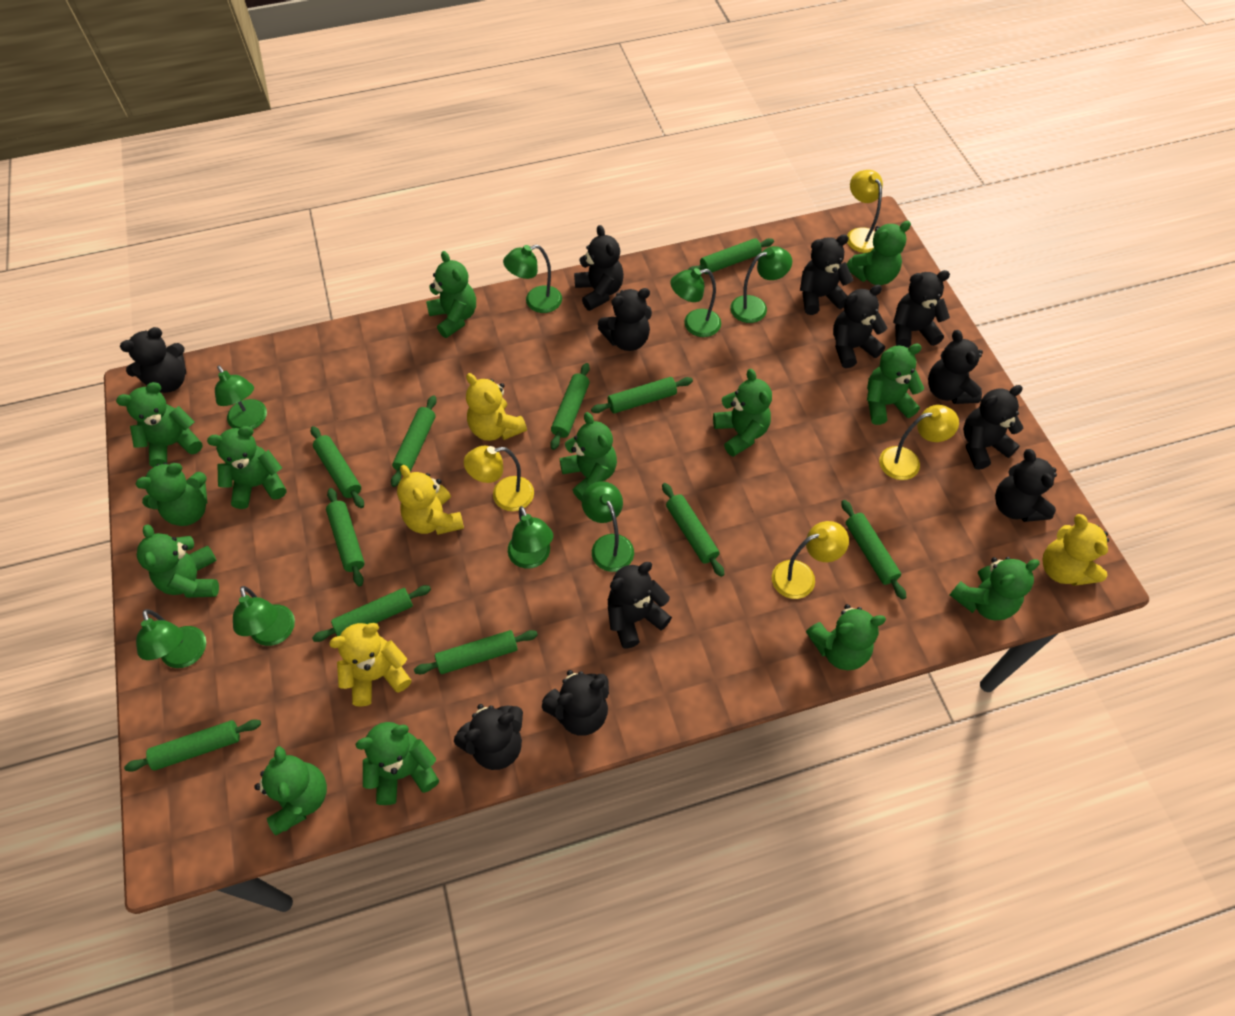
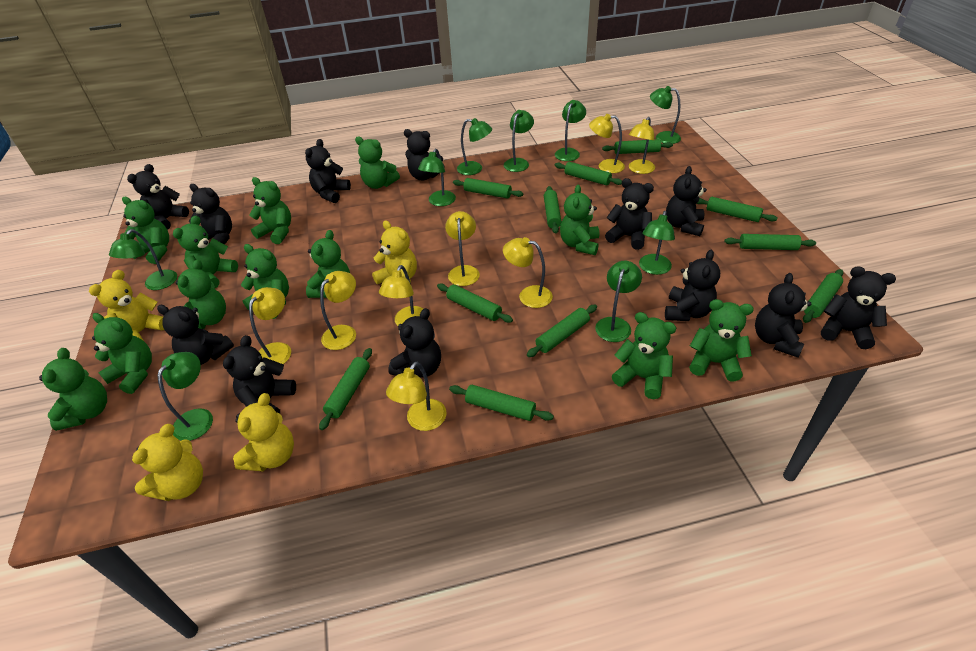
green lamp: [136,609,206,668] [215,365,267,429] [233,586,295,646] [503,245,562,313] [508,506,553,569] [582,481,634,572] [670,268,721,337] [730,246,792,323] = 8 -> [109,229,177,290] [157,352,213,441] [418,149,456,206] [457,118,492,175] [504,110,534,172] [555,100,586,161] [595,261,642,342] [639,211,675,275] [650,86,681,144] = 9
green teddy bear: [116,382,203,467] [136,463,207,526] [137,524,219,598] [207,426,286,509] [254,746,327,836] [356,722,439,805] [426,251,476,338] [560,412,617,501] [713,369,772,457] [806,604,886,670] [847,221,911,285] [867,344,924,425] [950,557,1040,620] = 13 -> [39,348,107,431] [92,313,152,394] [122,197,169,264] [173,216,238,289] [176,260,226,329] [241,244,289,319] [249,177,291,244] [306,230,350,298] [355,137,400,189] [560,185,599,255] [612,312,676,399] [689,299,754,381] = 12
yellow lamp: [464,446,534,511] [772,521,849,599] [847,170,883,253] [879,405,959,480] = 4 -> [249,287,291,364] [320,271,356,350] [379,265,428,326] [386,362,447,431] [445,211,480,286] [503,237,553,308] [589,114,625,173] [629,117,655,174] = 8

